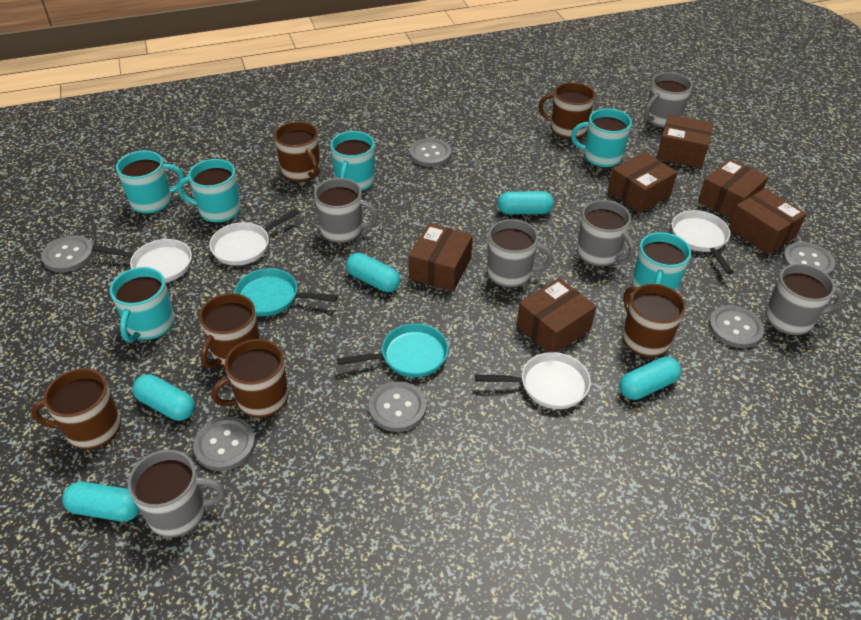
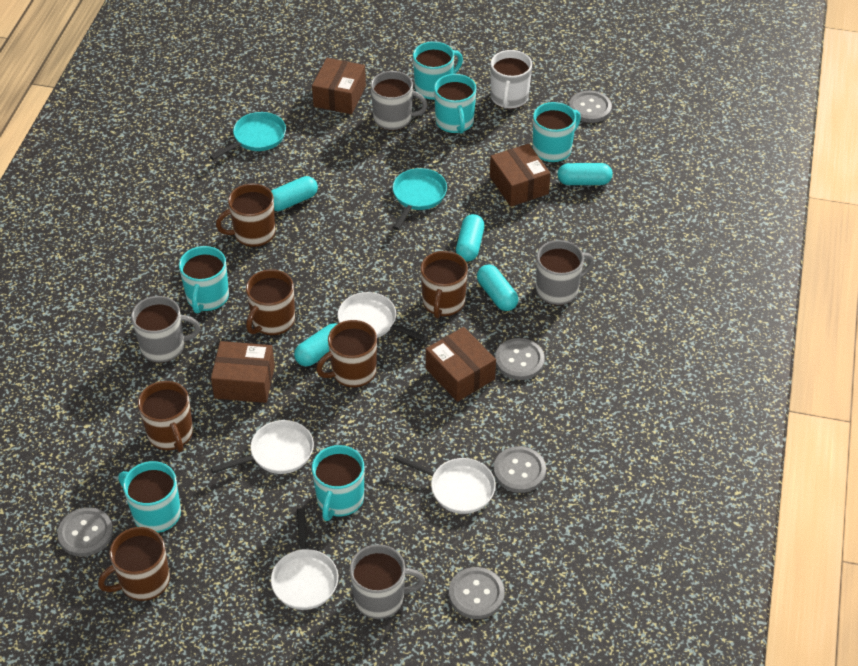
brown box: [409,223,473,291] [516,278,596,352] [608,152,677,213] [656,115,713,168] [698,158,768,219] [729,188,807,255] = 6 -> [211,341,275,403] [312,58,366,114] [426,327,496,402] [490,144,551,207] = 4
grey button: [41,235,94,272] [193,417,255,471] [369,381,427,432] [409,138,451,167] [709,305,764,348] [783,242,835,275] = 6 -> [57,507,113,557] [449,567,505,619] [494,446,546,493] [495,338,545,380] [569,91,612,123] = 5
grey mug: [128,450,225,538] [314,178,378,244] [487,219,553,288] [577,200,635,267] [644,72,693,128] [765,264,844,336] = 6 -> [131,296,200,363] [350,545,425,619] [371,71,427,131] [536,240,594,305] = 4
white mug: none = 0 -> [491,50,532,109] = 1

